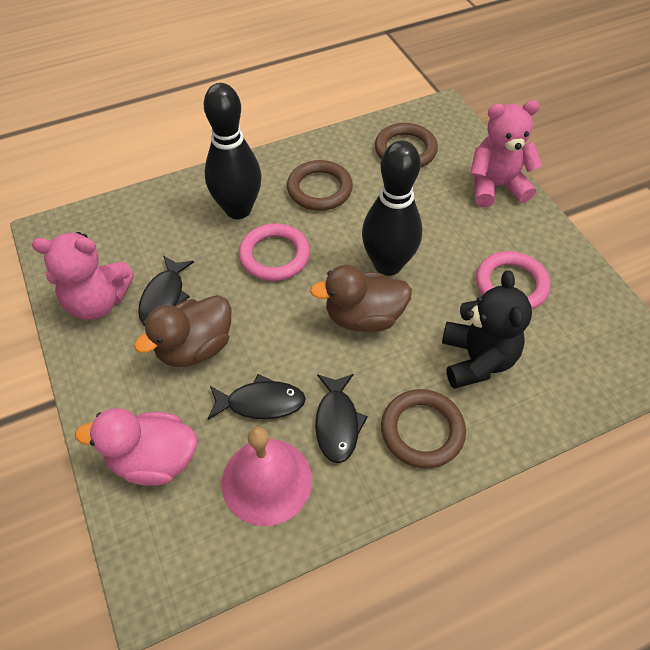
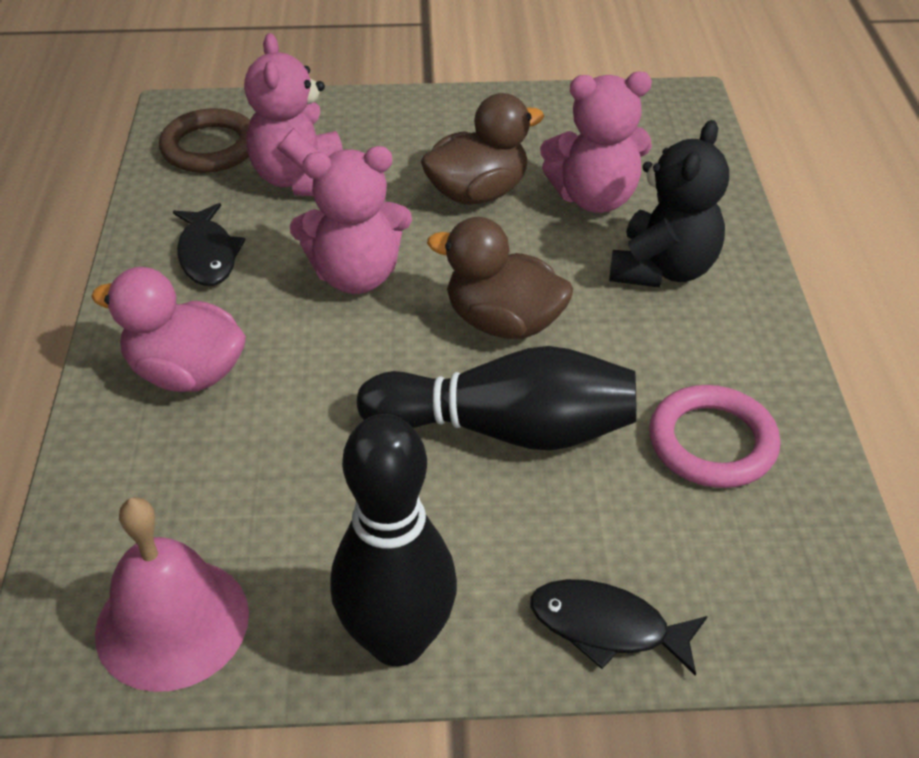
black fish: [138,256,194,324] [208,374,306,420] [315,374,368,463] = 3 -> [173,203,245,286] [530,579,707,676] = 2
brown ring: [287,160,353,211] [375,123,438,167] [381,389,466,468] = 3 -> [159,108,250,173] = 1
pink ring: [239,223,310,281] [476,251,550,309] = 2 -> [649,385,781,488] = 1
pink teddy bear: [32,232,134,320] [470,100,542,207] = 2 -> [244,33,343,196] [290,146,412,294] [540,72,652,213] = 3

